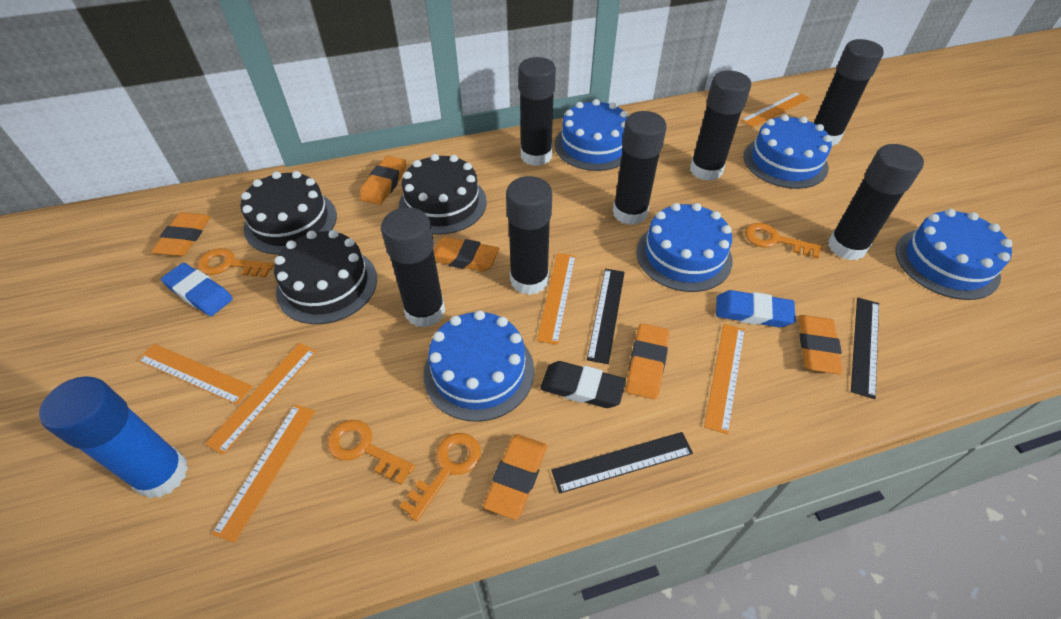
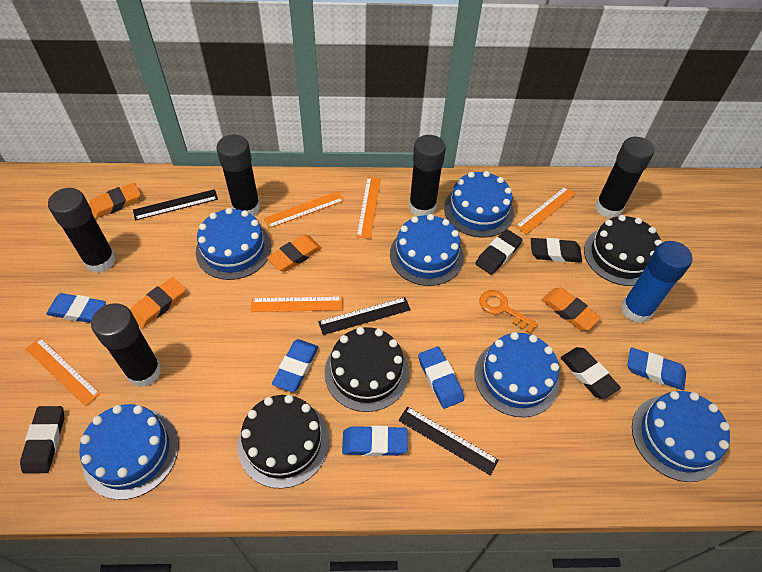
black eraser: [540,361,626,408] = 1 -> [20,406,64,474] [475,229,523,275] [531,238,582,263] [561,347,621,399] = 4
black glue stick: [381,207,445,328] [506,176,552,295] [519,57,556,166] [613,111,667,225] [690,71,751,181] [814,39,884,146] [828,144,924,260] = 7 -> [48,188,116,273] [91,303,162,387] [216,135,260,216] [409,135,446,216] [595,137,654,218] = 5
blue cake: [424,310,534,422] [555,99,628,171] [636,203,732,292] [744,114,832,189] [896,209,1013,300] = 5 -> [80,404,179,500] [196,208,271,280] [390,214,464,286] [444,171,514,238] [475,332,559,417] [632,391,730,482] = 6
blue eraser: [161,263,233,316] [716,290,796,328] = 2 -> [46,293,106,323] [272,339,318,392] [342,426,408,456] [418,347,464,409] [627,347,686,390] = 5
orange eraser: [151,212,211,256] [360,156,407,205] [433,237,499,272] [483,434,547,520] [626,323,669,399] [799,315,843,374] = 6 -> [89,183,141,219] [130,277,186,328] [267,235,322,272] [542,288,601,330] = 4
orange key: [198,248,274,278] [327,420,415,485] [399,433,481,521] [745,223,822,258] = 4 -> [480,290,538,334] = 1
orange ruler: [137,344,253,405] [205,343,317,455] [212,405,315,543] [537,253,576,345] [704,324,745,434] [741,92,810,128] = 6 -> [26,338,100,407] [250,297,343,312] [264,192,344,228] [356,177,381,239] [515,186,576,235] = 5

